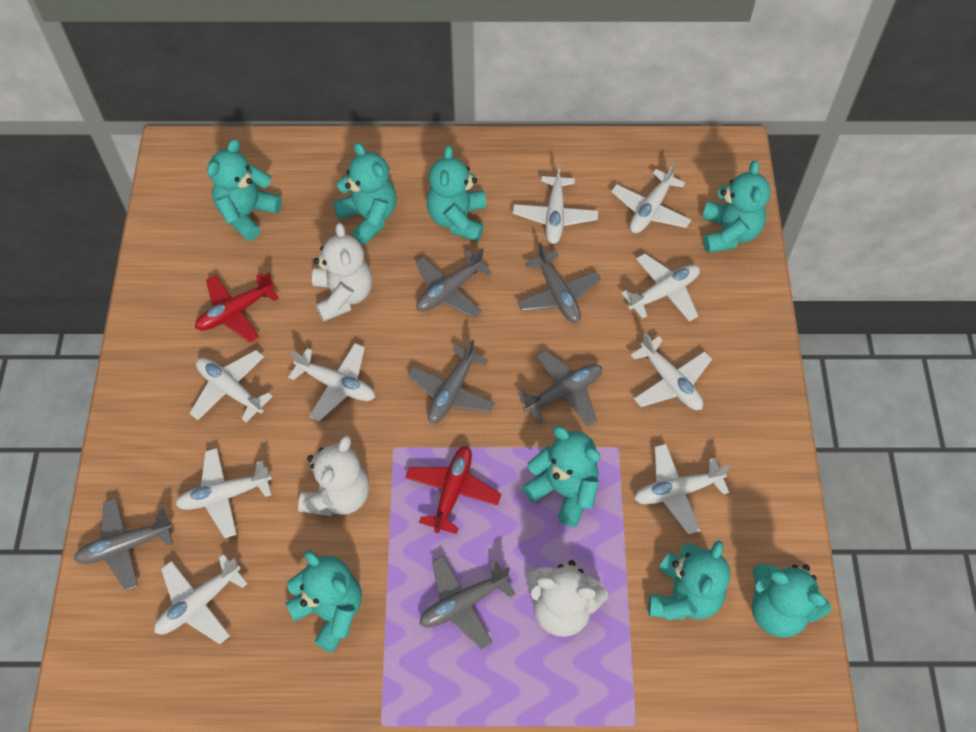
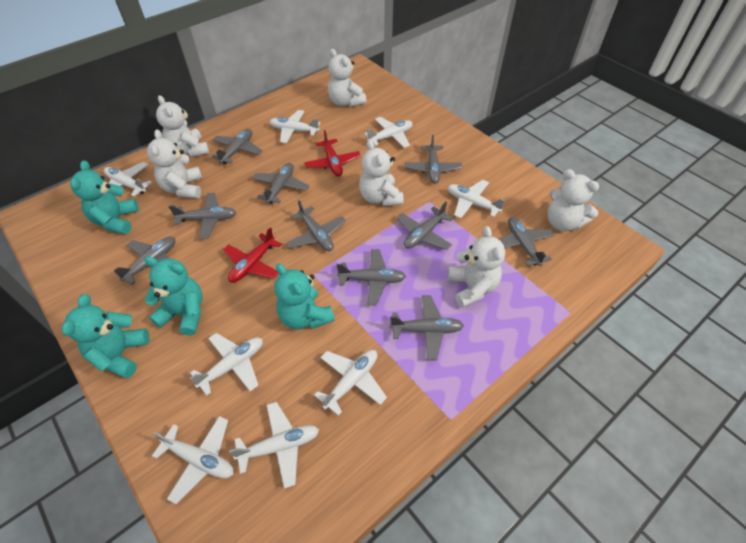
grey plane: [74,498,173,591] [407,339,495,423] [415,248,492,318] [420,556,516,649] [517,243,601,323] [518,350,602,426] = 6 -> [114,237,175,285] [169,193,236,239] [212,129,262,164] [252,163,309,204] [286,200,346,251] [336,249,406,306] [390,295,464,360] [397,202,453,250] [405,135,462,184] [500,217,555,266] = 10
turquoise teddy bear: [207,139,282,241] [285,550,362,653] [333,142,397,245] [427,145,486,242] [522,426,600,527] [648,540,731,620] [702,160,771,253] [752,564,831,638] = 8 -> [62,294,149,378] [71,160,139,234] [144,256,202,335] [275,263,335,330] = 4
white plane: [154,554,248,644] [175,448,272,538] [190,350,273,422] [288,343,375,421] [513,163,598,244] [611,162,691,233] [621,254,700,322] [631,333,712,410] [634,444,730,534] = 9 -> [104,162,152,197] [152,416,234,504] [190,333,263,396] [229,402,319,489] [270,110,321,143] [314,350,387,416] [364,117,413,148] [448,180,505,219] = 8
white teddy bear: [298,435,369,516] [312,223,372,322] [526,560,608,637] = 3 -> [147,129,202,198] [156,95,209,157] [328,49,367,107] [359,140,404,206] [448,226,505,308] [548,169,599,231] = 6

